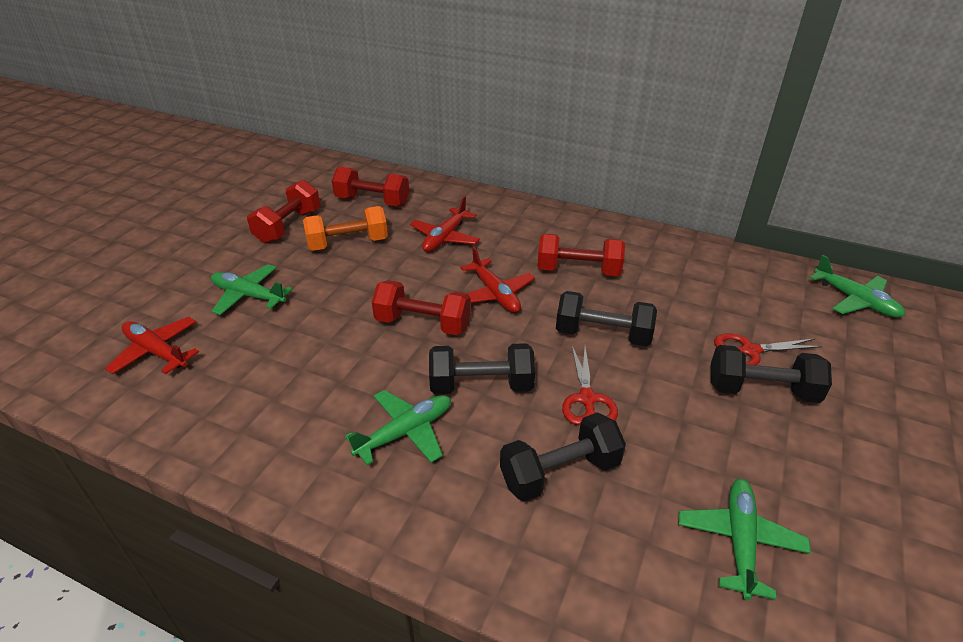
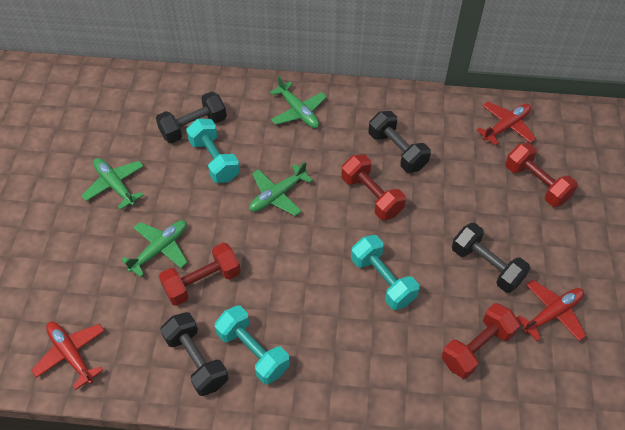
orange dumbbell: [303,206,388,251] = 1 -> none = 0
red scissors: [562,346,618,425] [714,333,823,365] = 2 -> none = 0
turquoise dumbbell: none = 0 -> [186,119,240,183] [215,306,290,384] [351,235,419,310] = 3

